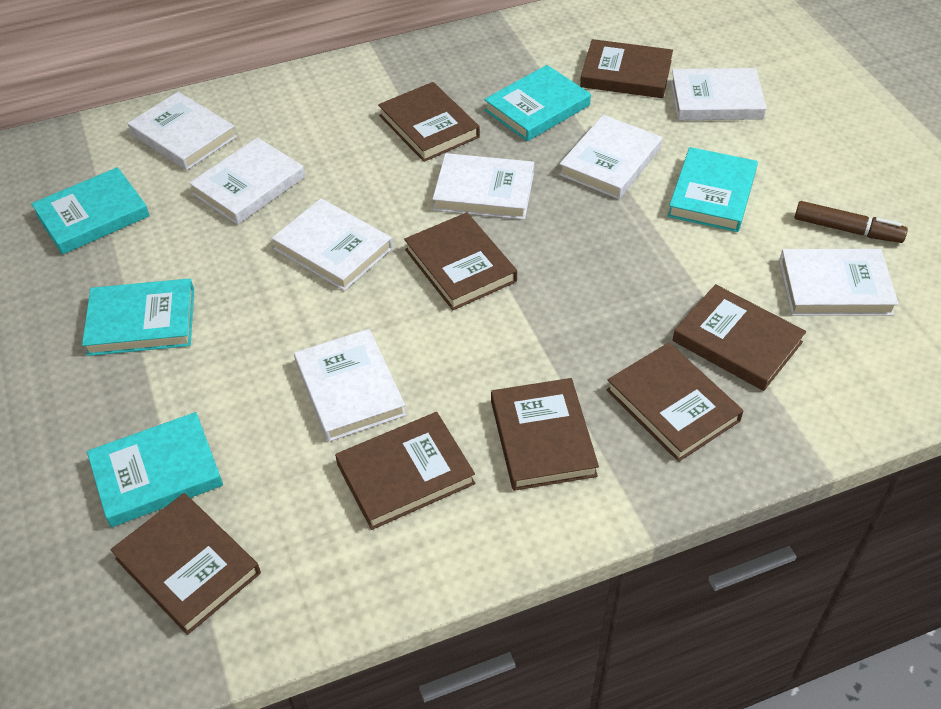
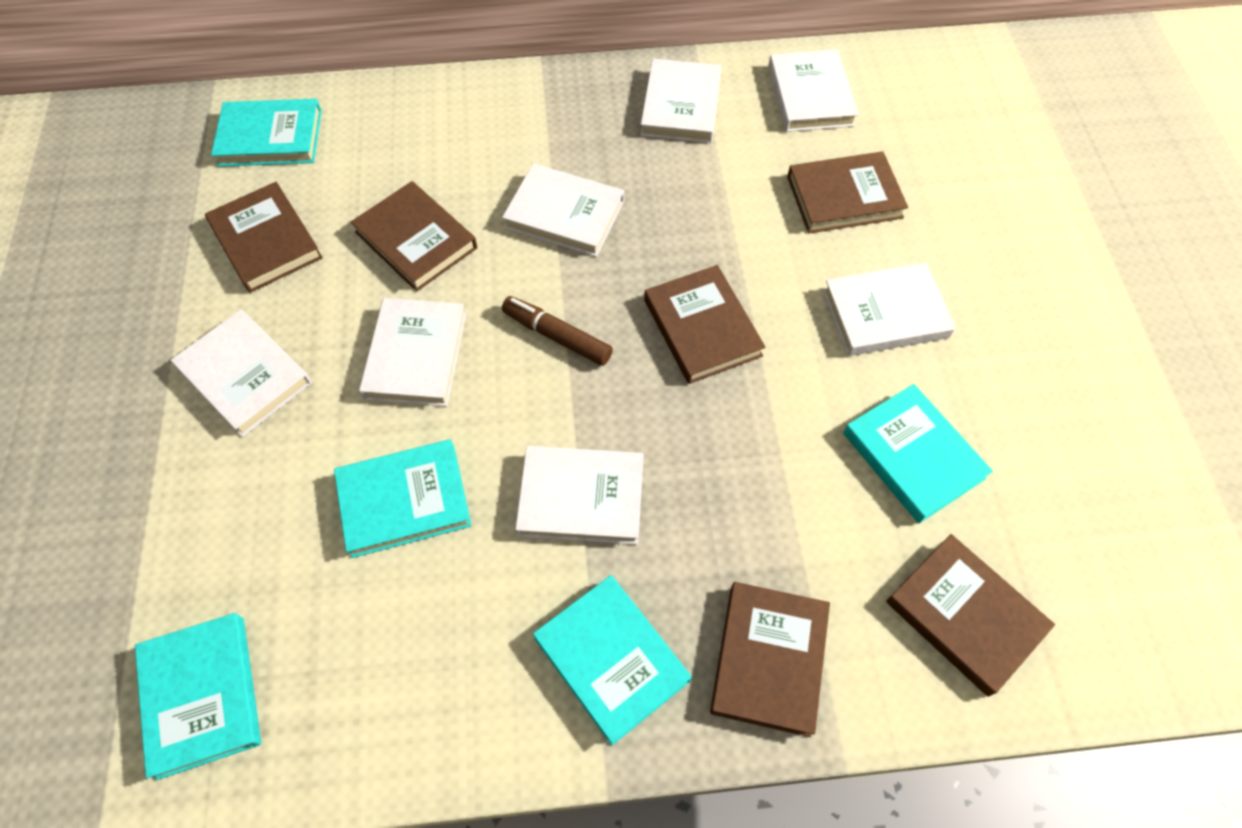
brown book: [110,493,261,635] [335,412,475,530] [378,82,480,162] [404,212,517,310] [491,378,599,491] [580,39,673,98] [606,342,743,462] [673,284,806,391] = 8 -> [205,182,323,293] [351,181,477,292] [644,265,766,384] [710,582,830,737] [787,151,908,233] [886,534,1055,697] = 6
white book: [128,92,237,170] [189,137,305,225] [272,198,393,291] [294,329,406,442] [433,153,534,220] [559,115,662,199] [670,68,767,120] [779,249,899,316] = 8 -> [171,310,312,437] [359,298,466,407] [502,163,624,257] [515,446,644,545] [640,59,721,143] [768,49,859,132] [823,263,956,356] = 7

